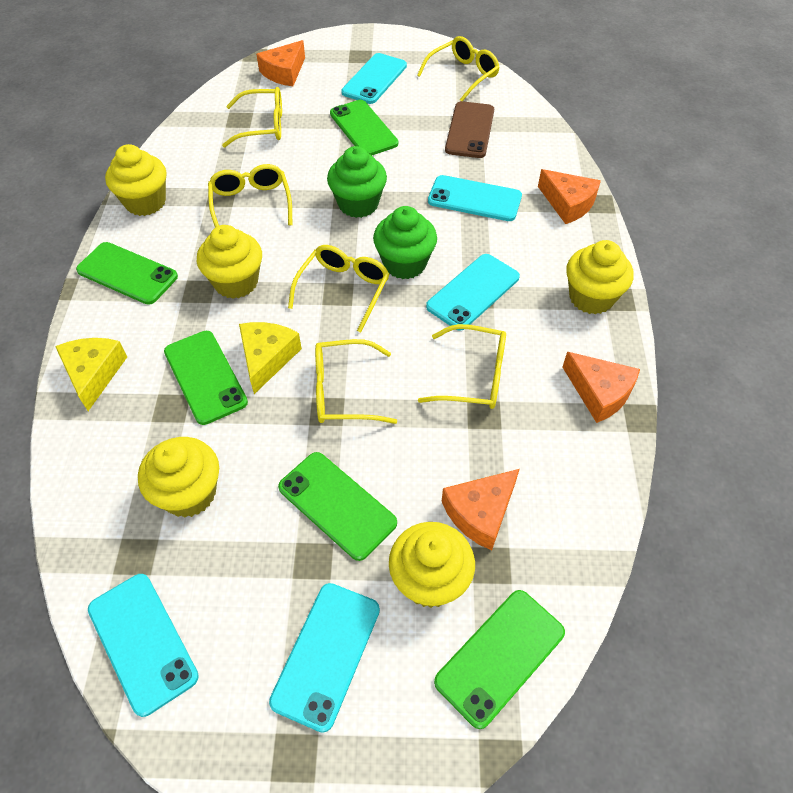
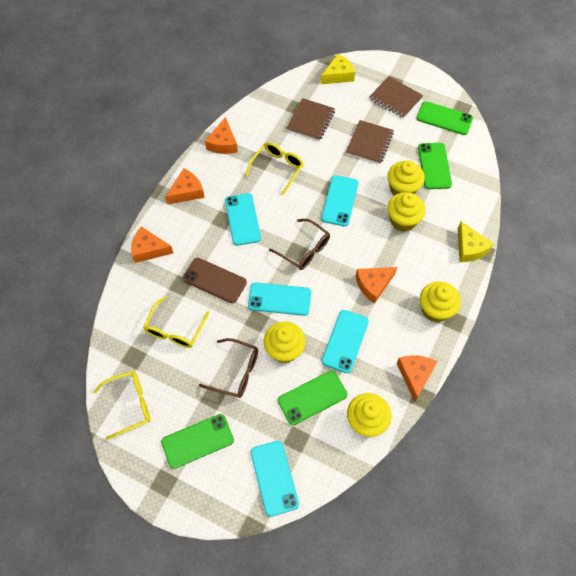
brown glasses: none = 0 -> [199,338,258,398] [269,219,330,270] = 2
brown notebook: none = 0 -> [286,98,335,141] [346,120,394,164] [369,76,424,119] = 3
green cupcake: [327,146,387,218] [373,206,437,279] = 2 -> none = 0
green phone: [76,242,178,305] [164,331,248,425] [278,452,397,561] [330,100,398,155] [434,590,565,729] = 5 -> [161,414,234,469] [278,371,347,425] [416,101,473,135] [418,143,452,189] = 4
orange cheese: [256,40,305,86] [441,469,519,551] [538,169,601,224] [562,352,640,423] = 4 -> [131,226,173,263] [165,169,205,204] [205,117,238,154] [356,267,397,304] [397,355,437,401] = 5
yellow glasses: [208,164,292,228] [222,87,282,147] [288,245,389,333] [315,339,397,424] [417,36,500,101] [418,324,506,409] = 6 -> [94,371,150,440] [143,297,209,348] [246,142,304,195] = 3

